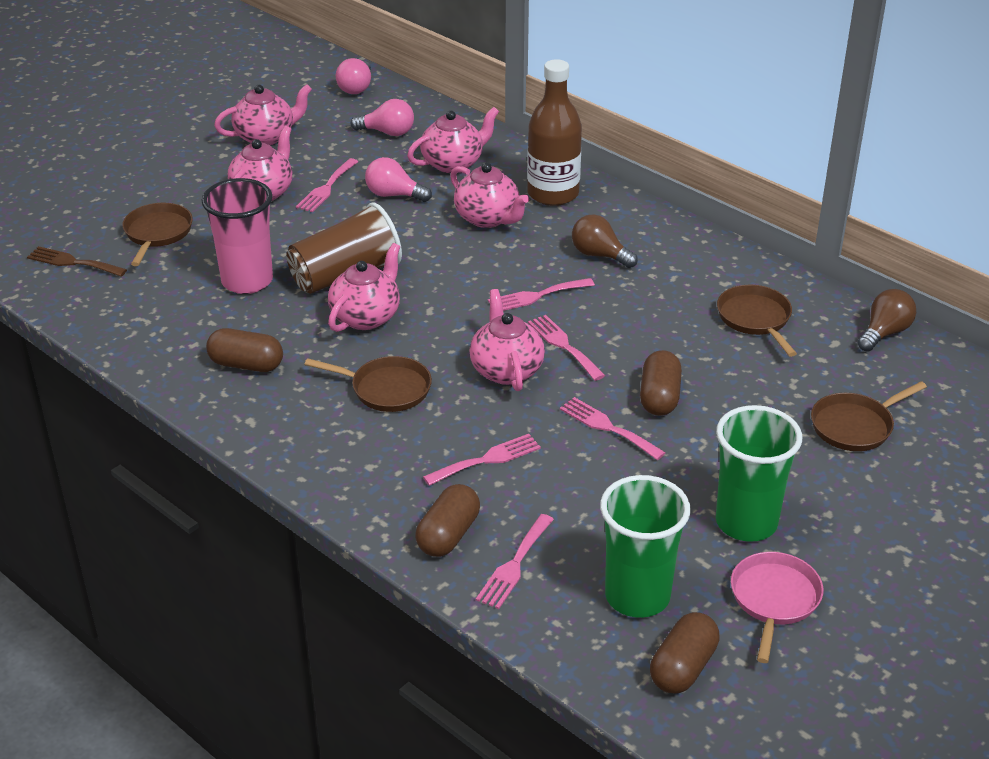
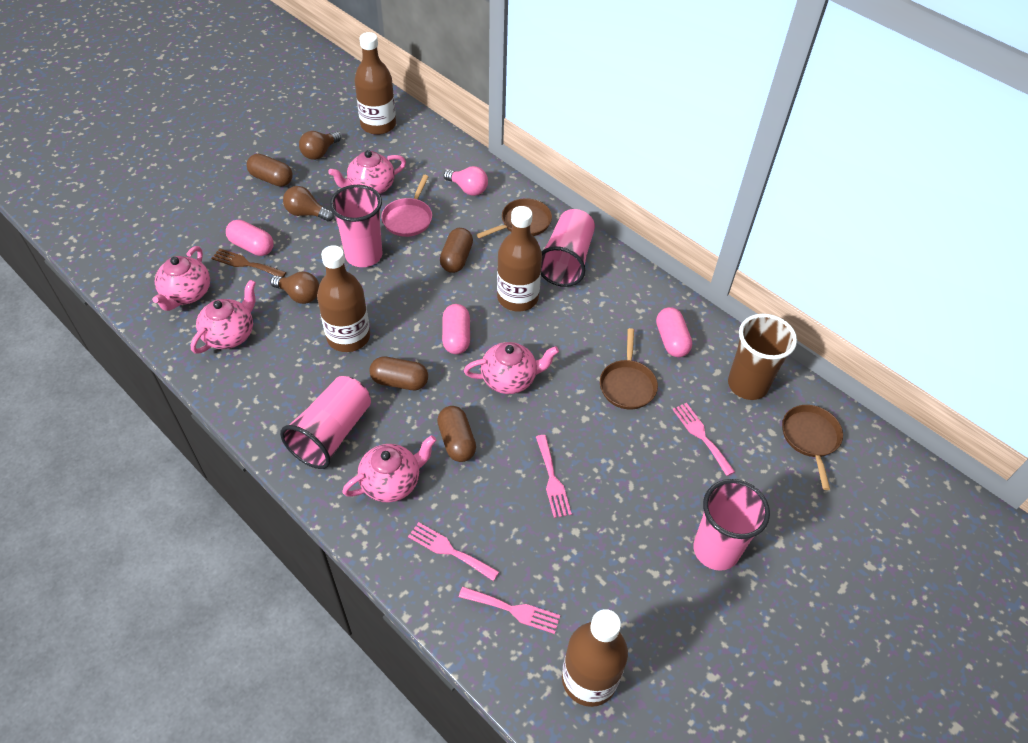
brown bottle: [527,59,582,206] = 1 -> [317,245,370,352] [354,32,396,135] [497,206,542,311] [562,609,628,707] = 4
brown light bulb: [572,215,638,268] [858,289,916,352] = 2 -> [270,272,319,304] [283,186,334,222] [299,131,341,160] = 3
brown pan: [122,203,193,266] [304,356,432,412] [717,285,797,357] [811,381,927,451] = 4 -> [476,198,552,239] [600,328,658,410] [782,405,843,490] = 3
green cup: [600,475,691,618] [716,405,802,542] = 2 -> none = 0
pink capsule: none = 0 -> [226,220,274,256] [442,304,470,354] [656,307,692,357] = 3
pink cup: [201,178,273,294] = 1 -> [280,376,371,469] [330,185,382,267] [541,209,595,287] [693,479,770,571] = 4
pink fork: [296,158,359,212] [423,434,541,486] [476,514,554,609] [488,278,595,311] [528,315,605,381] [560,397,666,460] = 6 -> [408,522,499,581] [459,587,560,634] [536,435,572,518] [672,403,735,476] = 4
pink light bulb: [336,58,371,94] [351,99,414,136] [365,157,432,202] = 3 -> [444,166,488,196] = 1
pink teapot: [214,84,312,145] [228,126,292,201] [328,243,400,332] [407,107,499,173] [450,163,529,228] [469,289,545,391] = 6 -> [152,246,210,311] [191,280,256,354] [328,150,406,194] [342,435,436,502] [464,342,559,394] = 5

